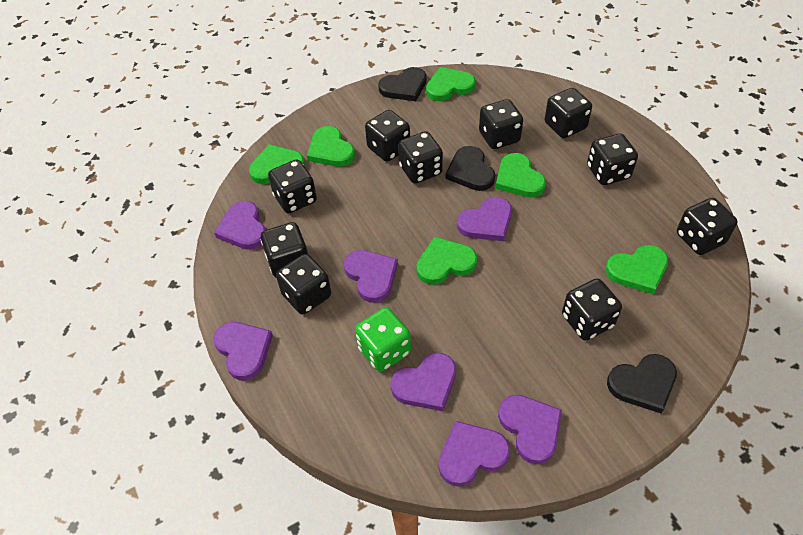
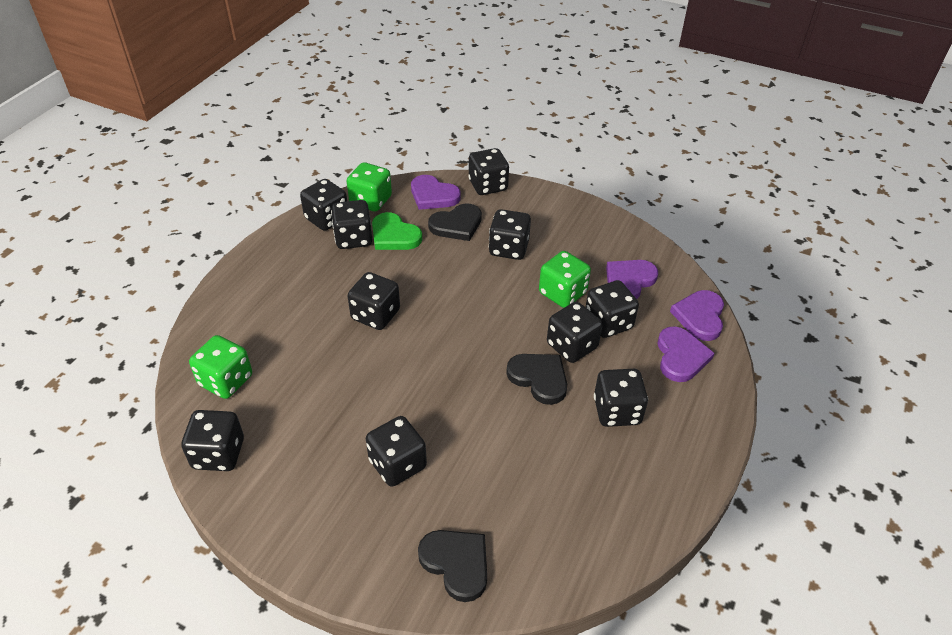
green dice: [355,308,411,372] = 1 -> [189,335,252,399] [347,162,392,212] [539,251,591,308] = 3
green heart: [249,144,305,184] [307,126,355,167] [416,237,477,285] [426,67,476,101] [495,153,546,198] [606,245,668,294] = 6 -> [372,212,422,250] = 1
purple heart: [213,322,273,380] [214,201,266,250] [344,250,398,303] [390,353,456,411] [438,421,510,487] [457,197,512,241] [498,395,562,464] = 7 -> [411,175,461,210] [606,260,658,299] [657,326,715,382] [670,290,724,341] = 4

